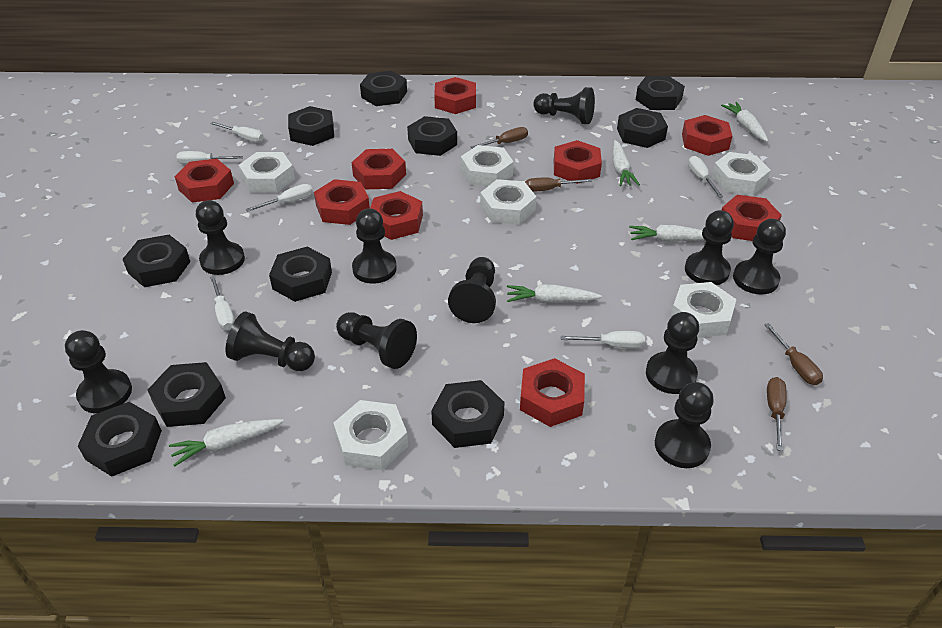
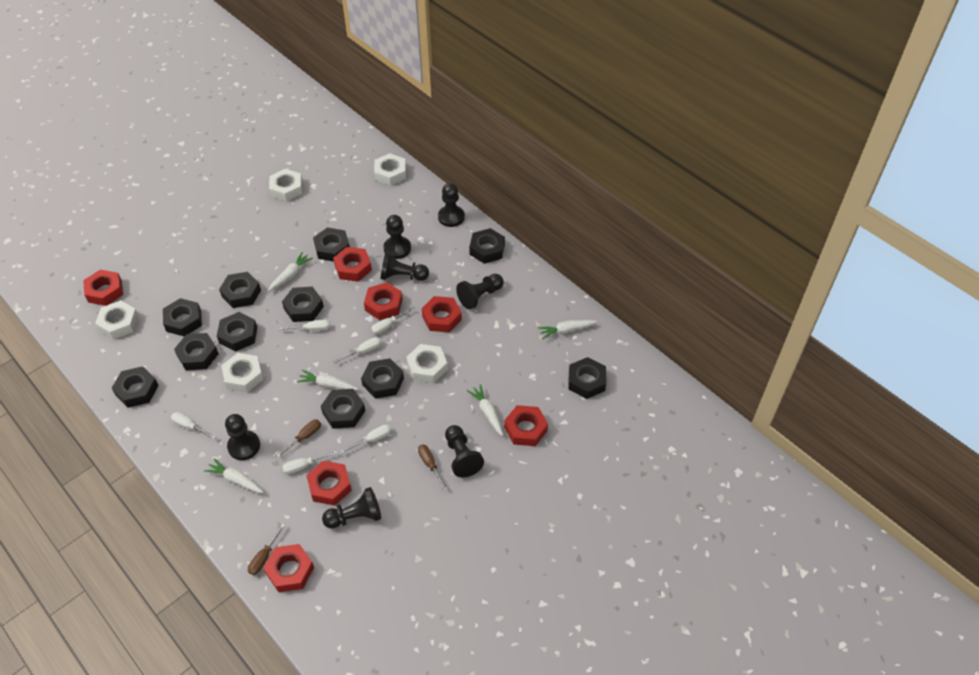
black nut: [78,402,162,477] [122,235,190,287] [148,362,226,427] [269,247,332,302] [288,106,334,146] [360,71,407,106] [407,116,457,156] [431,380,505,448] [617,108,668,148] [636,76,685,110] = 10 -> [112,366,159,408] [163,298,202,337] [174,333,219,370] [217,312,257,352] [219,272,261,308] [282,287,324,322] [313,227,350,262] [321,389,365,429] [361,358,404,399] [469,228,505,264] [568,357,606,399] = 11
black pawn: [65,330,132,413] [196,200,245,275] [225,311,315,371] [336,312,417,369] [352,208,397,284] [448,257,496,323] [533,87,595,124] [646,312,699,394] [655,382,714,468] [685,210,734,285] [733,219,786,295] = 11 -> [225,414,260,460] [322,487,381,529] [381,252,429,281] [383,215,411,259] [438,183,465,227] [445,425,484,477] [456,274,504,309] = 7
brown screwdriver: [471,127,528,149] [525,177,592,192] [764,323,823,385] [767,377,787,451] = 4 -> [248,524,286,575] [276,419,321,458] [418,444,448,490] = 3
red nut: [175,159,234,203] [314,179,370,225] [351,149,406,189] [370,191,423,240] [434,77,476,114] [520,358,585,427] [554,140,602,184] [682,115,732,156] [722,195,782,241] = 9 -> [83,270,123,306] [263,544,314,592] [306,461,352,506] [333,247,372,282] [364,282,403,320] [422,296,462,333] [504,405,548,446] = 7
white nut: [239,152,295,193] [333,400,408,471] [461,145,514,186] [480,179,537,224] [670,282,736,338] [712,152,771,196] = 6 -> [95,300,139,340] [221,353,264,393] [269,169,303,202] [374,153,406,186] [406,344,448,383] = 5

